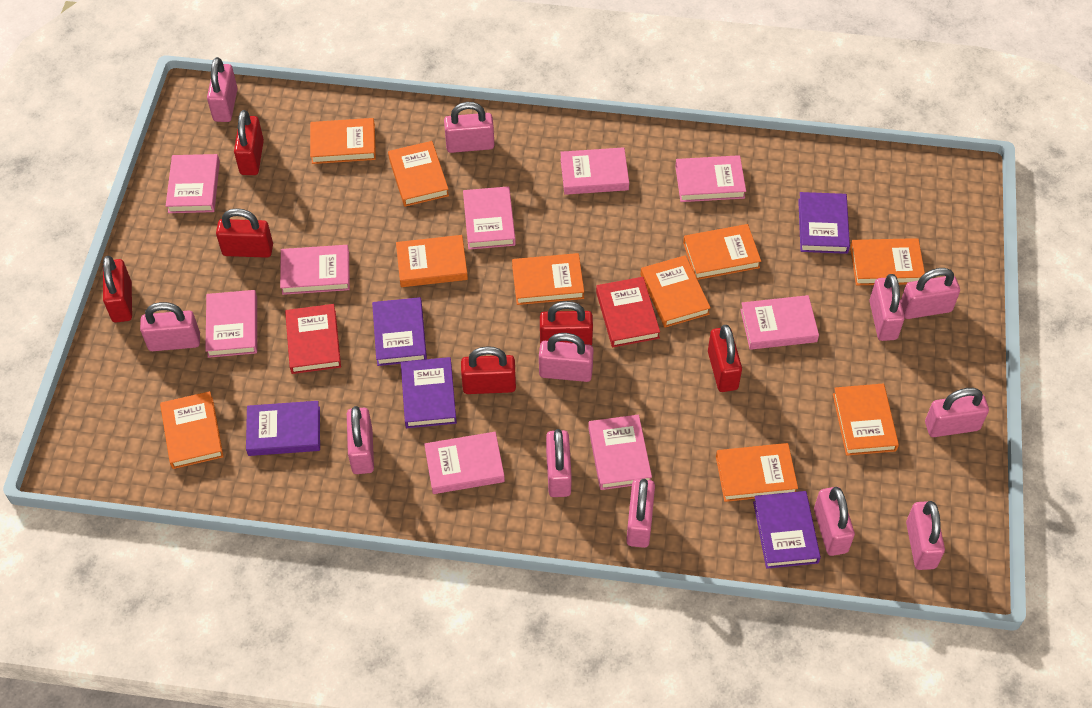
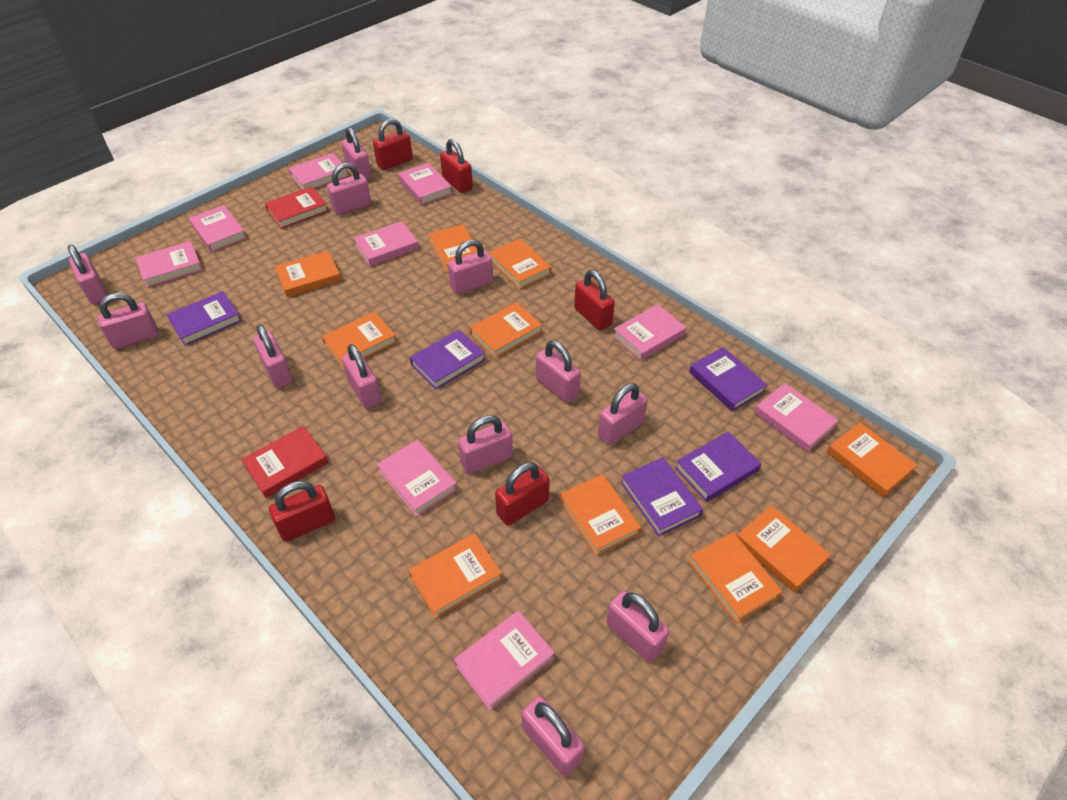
red padlock: [103,256,132,323] [216,208,273,258] [234,110,264,175] [461,346,516,394] [540,301,593,345] [708,325,742,392] = 6 -> [269,481,335,542] [373,119,413,170] [440,139,473,193] [495,462,550,526] [574,270,615,331] = 5

